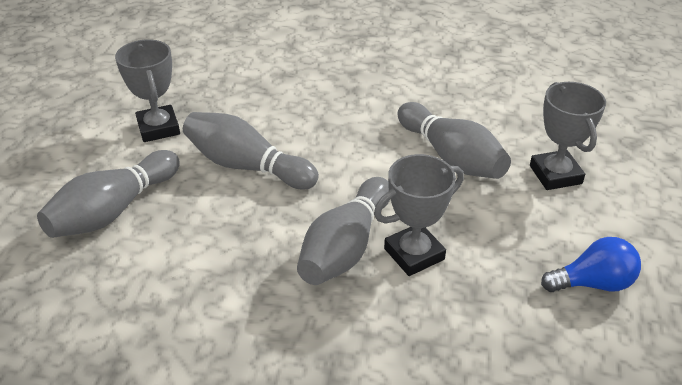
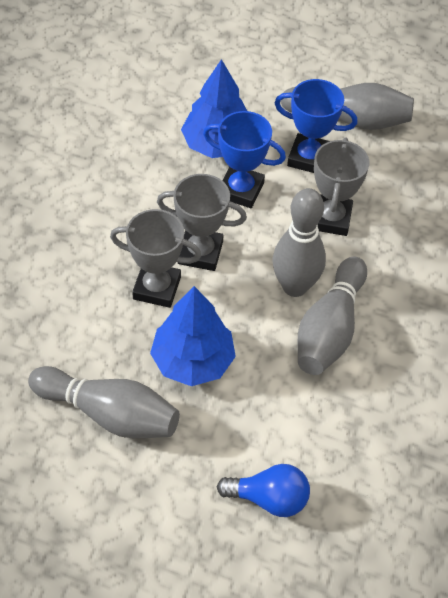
blue tree: none = 0 -> [150,286,236,386] [181,59,247,158] = 2
blue trophy: none = 0 -> [203,111,286,208] [275,79,357,173] = 2

